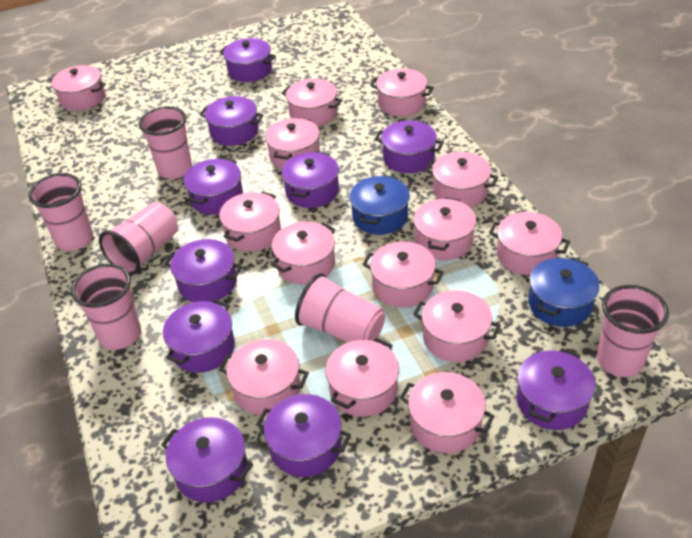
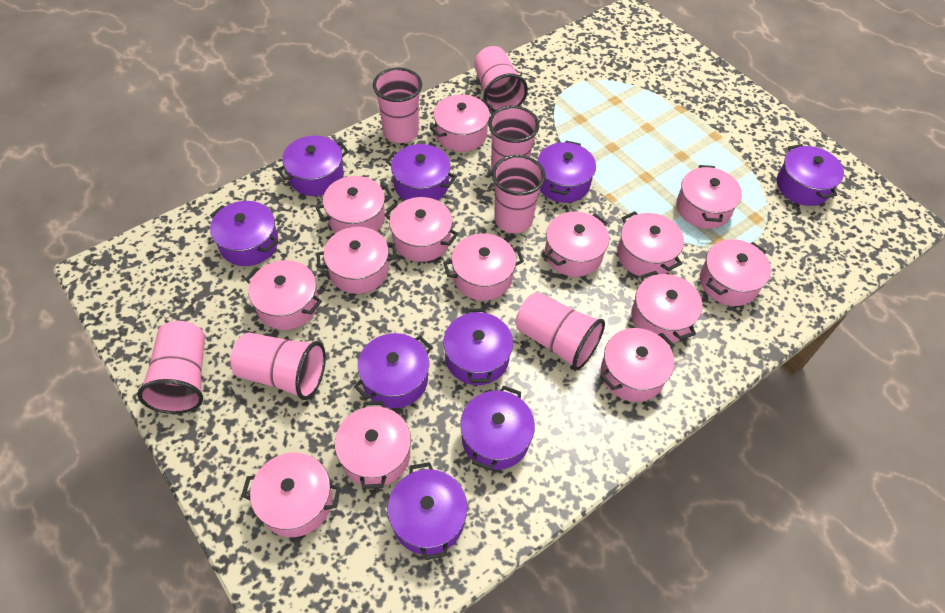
blue pot: [350,175,410,235] [528,257,600,327] = 2 -> none = 0
pink cup: [28,173,93,251] [71,264,141,350] [99,202,178,275] [139,106,192,179] [295,273,385,342] [597,285,669,377] = 6 -> [137,321,205,414] [230,332,326,400] [373,68,422,143] [474,46,528,112] [488,106,540,171] [492,155,546,233] [515,292,605,370] = 7
purple pot: [161,417,253,503] [163,299,235,373] [164,239,242,302] [184,158,243,215] [200,96,264,146] [219,38,276,82] [256,394,351,477] [282,151,339,208] [375,120,444,173] [516,348,595,430] = 10 -> [210,201,278,266] [277,136,349,196] [354,333,433,408] [385,144,457,201] [388,462,468,560] [443,308,513,385] [460,386,535,471] [537,141,596,203] [777,144,844,206] = 9

